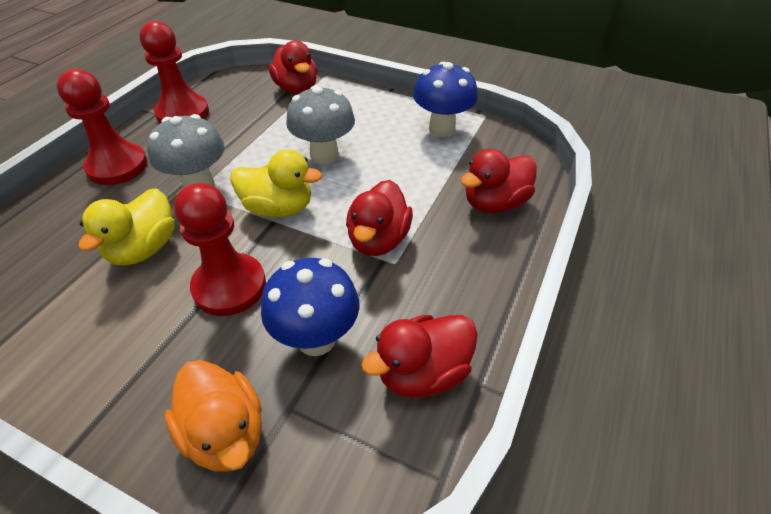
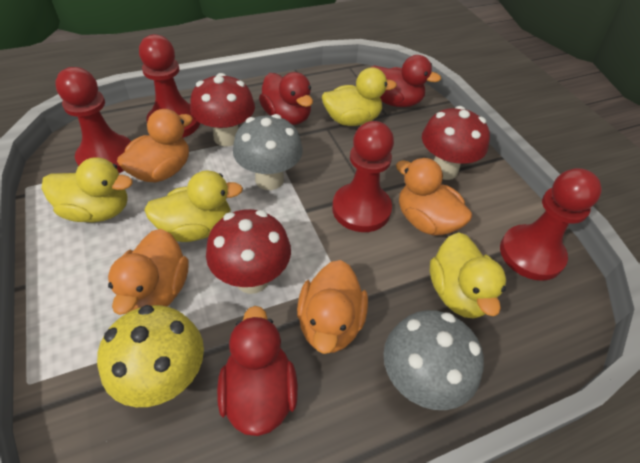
blue mushroom: [261,258,359,356] [413,61,478,137] = 2 -> none = 0
orange duck: [165,360,262,472] = 1 -> [108,229,188,315] [117,109,193,183] [297,260,368,354] [396,158,472,235] = 4
red duck: [269,41,317,94] [346,180,413,256] [361,315,478,398] [461,149,537,213] = 4 -> [217,306,298,436] [259,72,313,125] [372,55,441,107] = 3
red mushroom: none = 0 -> [190,73,255,147] [206,209,291,294] [422,106,490,180] = 3
red pawn: [57,69,147,185] [139,21,209,123] [174,183,266,316] = 3 -> [55,67,131,173] [139,34,200,138] [332,121,394,232] [500,168,602,281] = 4
yellow duck: [78,188,175,265] [231,149,322,217] = 2 -> [42,157,133,222] [144,171,243,242] [322,67,397,126] [430,232,506,319] = 4
yellow mushroom: none = 0 -> [97,305,204,407] = 1

